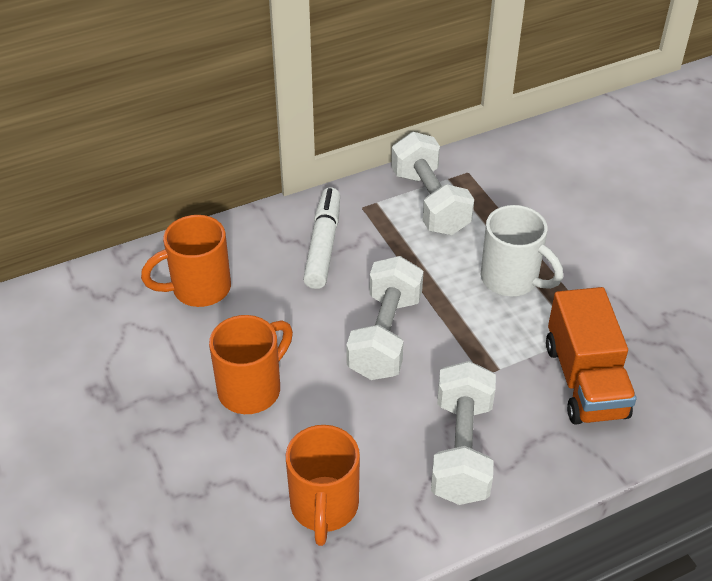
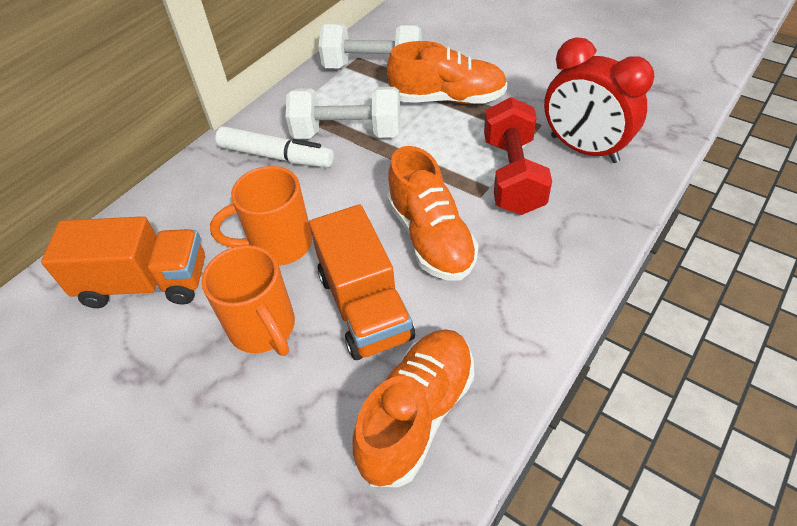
orange mug: [141,215,231,307] [209,315,293,414] [286,425,360,546] = 3 -> [202,245,295,356] [210,166,312,266] = 2
orange shoe: none = 0 -> [352,329,474,487] [387,41,508,104] [387,146,479,281] = 3
orange truck: [546,287,637,425] = 1 -> [41,216,205,308] [309,204,415,360] = 2
red clock: none = 0 -> [544,37,654,163] = 1
red dumbbell: none = 0 -> [484,97,552,215] = 1
white dumbbell: [346,256,424,380] [391,132,474,235] [431,361,496,505] = 3 -> [286,87,400,139] [318,24,422,68] = 2
white mug: [481,205,563,296] = 1 -> none = 0

